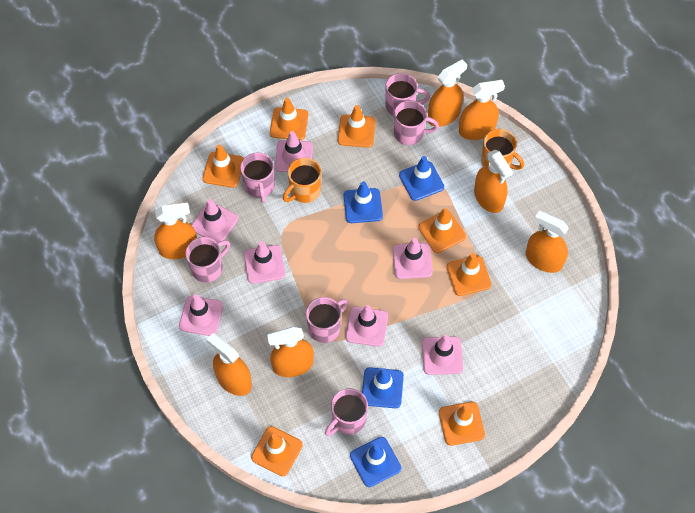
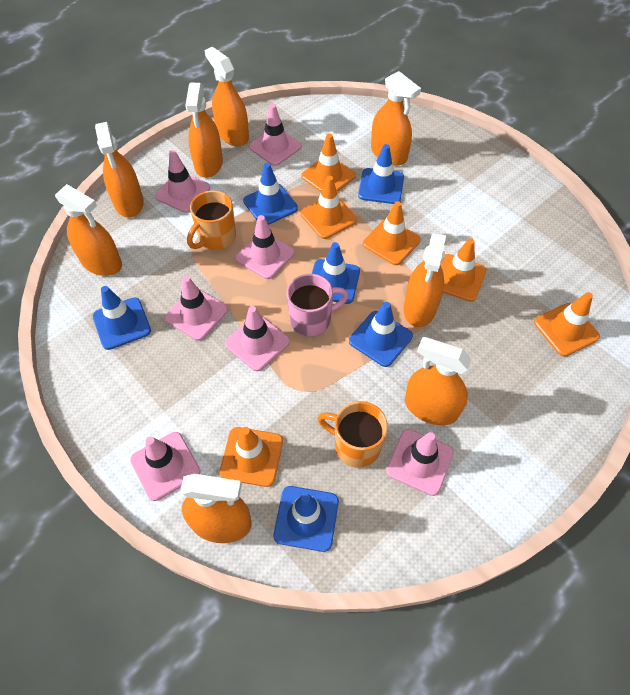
blue traffic cone: [343,181,383,223] [350,437,401,487] [362,367,404,408] [399,156,444,201] = 4 -> [93,286,151,350] [243,163,298,225] [274,486,339,552] [312,242,360,304] [349,302,413,367] [358,144,404,204] = 6
orange spray bottle: [154,203,197,259] [206,333,252,396] [267,327,314,377] [428,59,467,127] [459,80,505,140] [474,150,513,213] [526,210,569,273] = 7 -> [55,184,122,276] [95,122,144,218] [180,474,251,543] [185,83,223,178] [204,47,249,146] [371,71,421,166] [404,233,446,327] [405,337,472,425] = 8
orange traffic cone: [202,145,244,188] [251,426,303,476] [270,98,308,140] [338,105,376,148] [418,208,466,253] [439,402,485,446] [446,253,491,296] = 7 -> [220,427,283,487] [301,134,356,192] [301,176,357,239] [363,201,421,265] [440,238,487,302] [534,292,600,356] = 6
pink mug: [186,237,230,283] [240,152,275,203] [306,297,348,343] [325,388,368,436] [385,73,430,116] [394,100,439,145] = 6 -> [287,274,348,337] = 1

